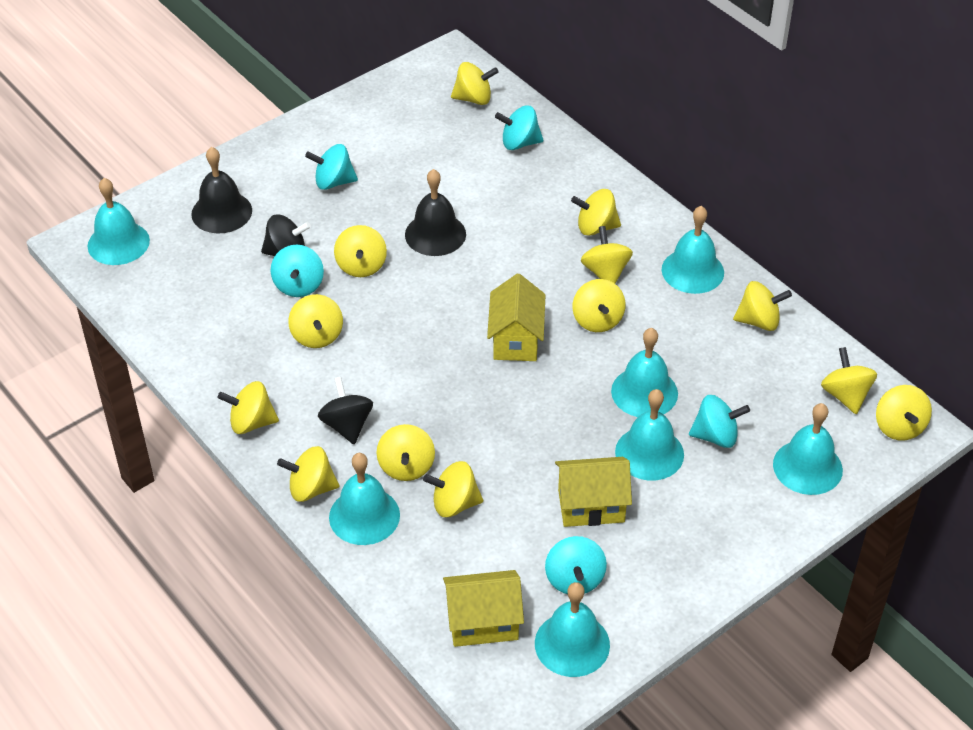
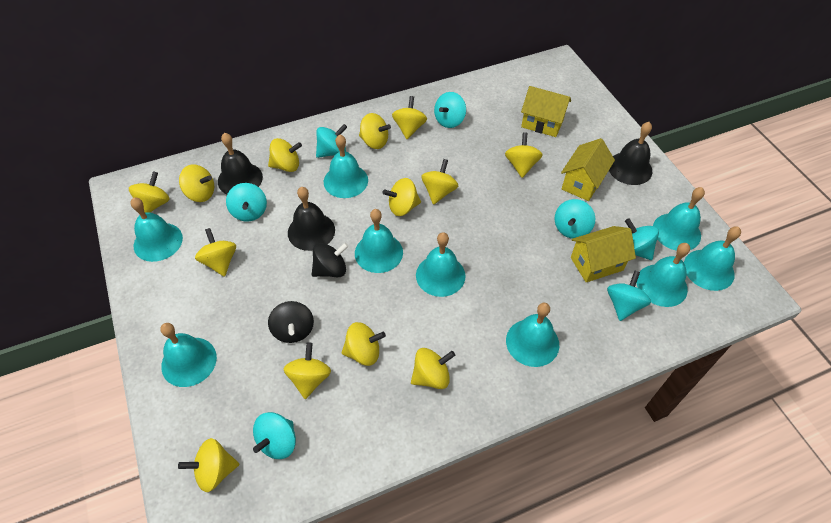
black bell: [191,147,252,233] [405,169,466,256] = 2 -> [218,133,263,194] [288,187,335,251] [609,122,652,185] = 3
turquoise bell: [87,178,150,265] [329,453,400,545] [535,582,610,677] [611,328,678,417] [615,389,684,481] [661,206,724,294] [773,403,843,495] = 7 -> [130,198,183,262] [160,323,217,387] [324,135,368,198] [355,209,403,273] [416,232,466,297] [506,303,559,367] [636,243,690,307] [653,187,705,251] [684,227,741,291] = 9
turquoise spinning top: [271,244,324,297] [305,144,358,190] [495,106,544,150] [545,536,607,594] [689,395,750,448] = 5 -> [226,183,267,222] [253,412,296,459] [316,124,347,158] [434,92,466,128] [555,199,595,239] [607,271,651,321] [625,218,659,260] = 7

